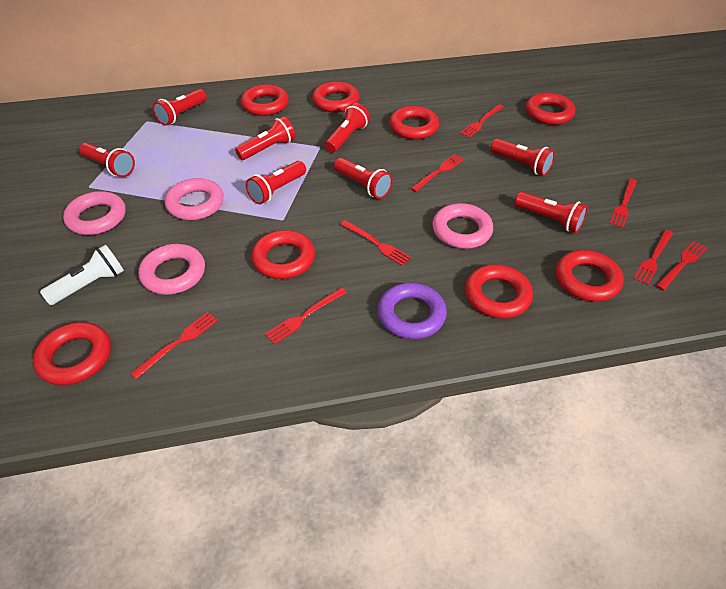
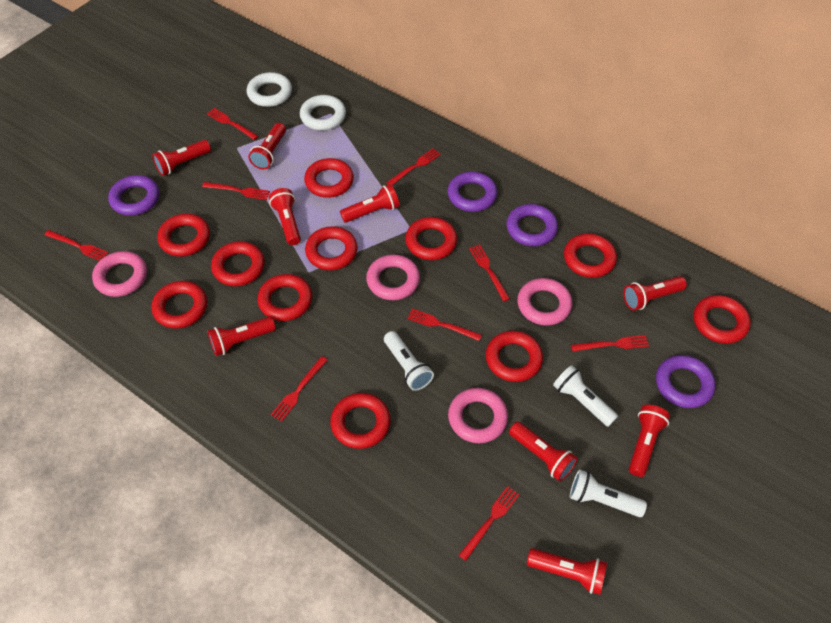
purple ring: [377,283,447,339] = 1 -> [108,175,160,216] [447,172,497,212] [506,204,558,246] [656,355,716,408] = 4
red flashlight: [79,143,135,177] [153,89,207,126] [235,116,296,160] [246,161,306,204] [325,103,370,153] [334,158,393,199] [491,139,555,176] [514,192,588,233] = 8 -> [152,140,211,176] [207,317,276,356] [248,123,286,170] [269,188,301,245] [340,184,400,223] [509,422,578,481] [527,548,607,595] [623,276,687,311] [629,405,670,477] = 9
red fork: [130,312,218,379] [265,287,347,345] [340,220,411,266] [410,154,464,192] [460,104,504,138] [609,178,637,228] [633,230,673,285] [656,241,707,291] = 8 -> [45,230,108,261] [202,182,270,200] [207,108,258,140] [271,356,327,422] [386,149,441,185] [407,309,482,341] [459,486,519,561] [469,244,510,301] [571,335,649,352] = 9
red ring: [33,322,111,385] [241,84,289,116] [251,230,315,279] [312,81,360,112] [389,106,439,139] [465,264,533,319] [526,93,575,125] [556,250,624,302] = 8 -> [151,281,207,328] [157,214,210,257] [211,241,265,286] [257,274,312,321] [304,158,354,198] [305,226,358,270] [330,393,391,449] [405,217,457,260] [486,331,543,382] [564,233,617,278] [694,295,751,344] = 11
white flashlight: [40,245,124,305] = 1 -> [384,331,434,391] [553,365,618,427] [570,469,647,517] = 3
white ring: none = 0 -> [247,72,292,107] [300,95,346,130] = 2

